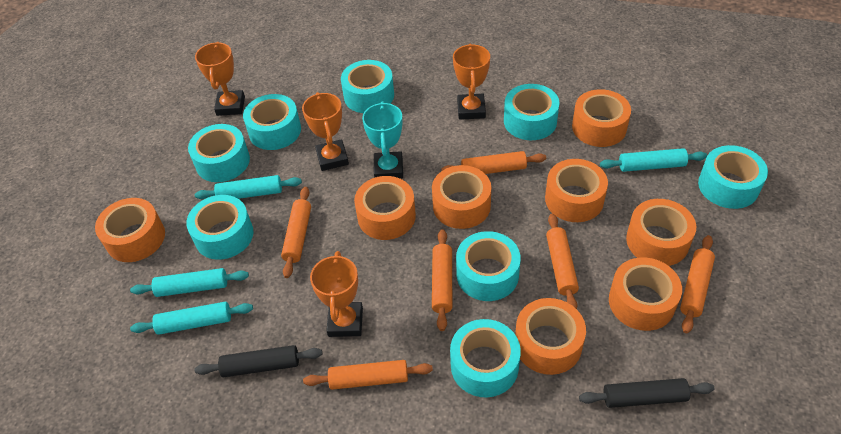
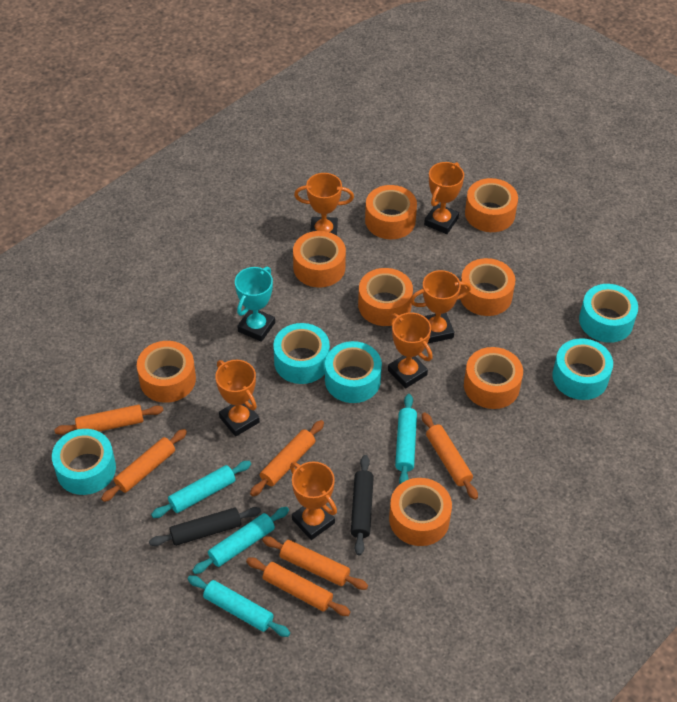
orange trophy: [195,42,245,116] [302,92,349,171] [310,251,363,337] [453,44,490,120] = 4 -> [215,360,260,437] [290,461,337,540] [294,173,354,235] [388,312,433,388] [410,270,471,343] [424,162,464,234] = 6
turquoise tape: [186,195,254,260] [188,124,250,182] [243,94,301,150] [341,60,394,113] [450,319,521,397] [456,231,521,301] [504,84,559,140] [698,145,768,209] = 8 -> [52,429,116,495] [273,323,330,384] [325,341,382,403] [552,338,613,400] [579,284,638,343] = 5

